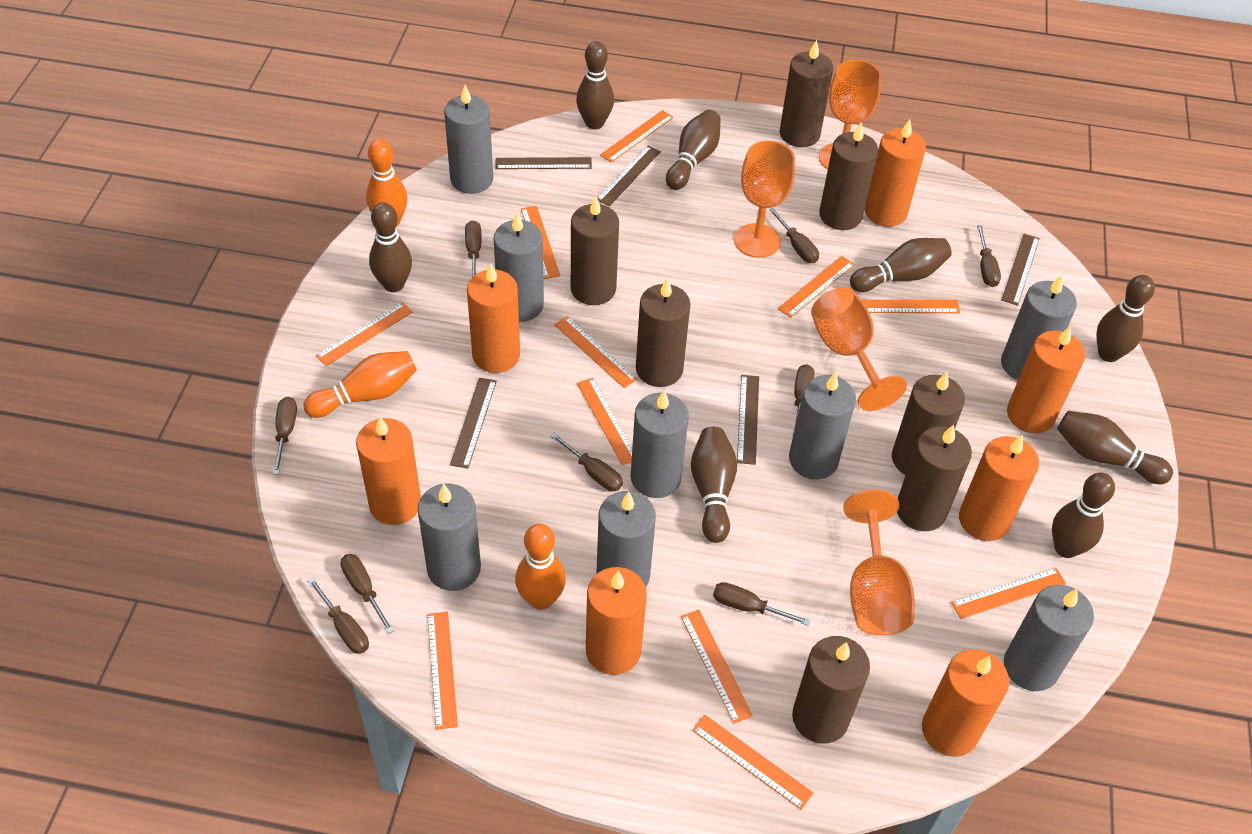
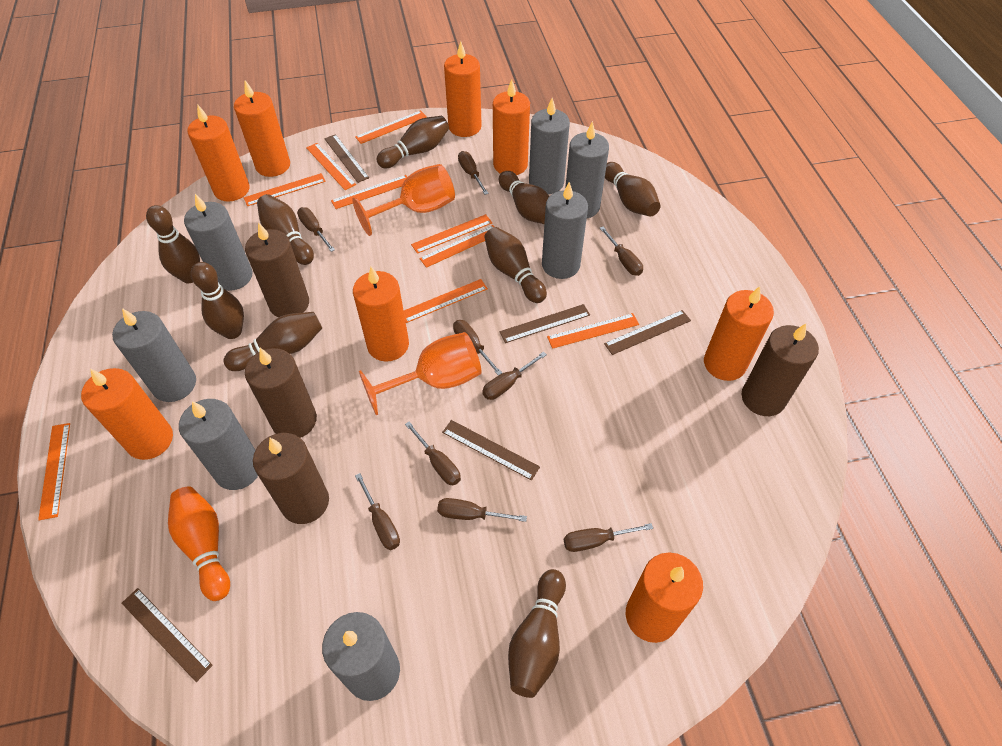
brown bowling pin: [369,202,412,292] [576,41,614,129] [666,110,721,190] [691,426,737,543] [850,238,952,292] [1052,473,1115,558] [1057,411,1173,484] [1096,275,1155,362] = 8 -> [146,205,200,283] [191,262,244,339] [223,312,322,371] [257,194,314,265] [376,116,449,168] [484,227,547,303] [499,171,549,224] [508,569,566,698] [605,162,661,217] = 9
brown candle: [571,196,619,305] [636,278,690,387] [780,40,833,147] [792,636,870,744] [819,122,878,230] [892,372,965,475] [897,425,972,531] = 7 -> [245,222,309,317] [245,348,317,438] [253,433,329,524] [742,323,819,416] = 4
grey candle: [418,483,481,591] [444,85,493,194] [494,212,544,322] [597,491,656,587] [631,390,689,498] [789,372,856,479] [1001,275,1077,380] [1004,585,1094,691] = 8 -> [112,308,196,402] [179,399,258,490] [184,194,253,291] [322,612,400,701] [529,98,570,194] [542,182,588,279] [565,121,609,218] = 7
orange bowling pin: [303,351,417,418] [366,139,407,227] [515,524,566,610] = 3 -> [168,486,230,601] = 1
orange candle: [356,416,421,525] [467,263,520,373] [586,567,647,675] [865,119,926,227] [922,649,1009,757] [959,435,1039,541] [1007,326,1086,433] = 7 -> [81,368,173,460] [187,104,250,202] [234,80,290,177] [353,267,409,362] [444,41,482,137] [493,79,530,175] [626,553,703,643] [704,286,774,381] = 8
orange goblet: [734,141,795,258] [811,287,907,411] [819,60,881,169] [843,489,914,635] = 4 -> [352,164,455,236] [359,332,482,415] = 2
orange ruler: [316,302,413,366] [427,612,458,730] [521,206,560,279] [554,316,637,388] [577,378,632,465] [600,110,674,163] [681,610,753,723] [692,715,813,810] [778,256,855,318] [862,300,960,313] [951,568,1066,619] = 11 -> [38,423,70,520] [244,173,326,206] [306,143,356,190] [331,175,407,209] [355,110,427,144] [404,279,488,323] [411,214,492,254] [419,225,494,268] [547,313,639,349] = 9

